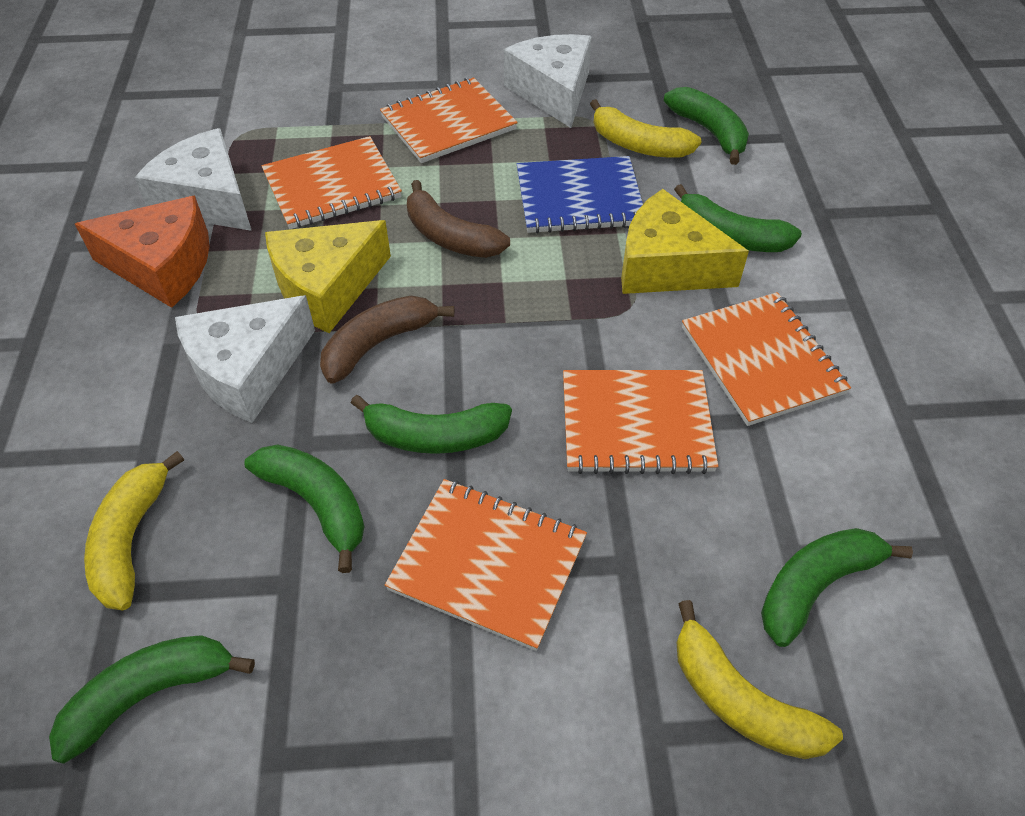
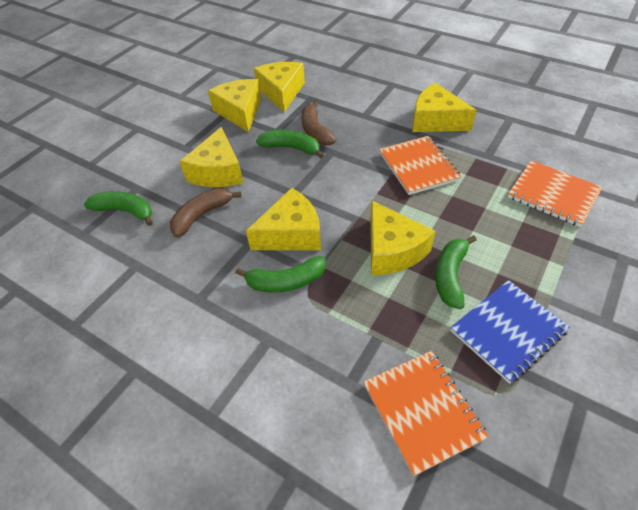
green banana: [49,635,255,764] [244,445,365,573] [351,395,512,454] [664,87,749,165] [674,184,802,252] [761,528,913,647] = 6 -> [84,191,153,226] [235,256,325,293] [256,130,324,159] [435,235,477,309] = 4
orange cheese: [75,196,210,308] = 1 -> none = 0
orange notebook: [262,136,402,229] [380,77,518,163] [385,479,587,651] [563,370,718,474] [682,292,851,426] = 5 -> [363,351,489,476] [379,136,462,195] [508,160,603,227] = 3
white cheese: [134,128,252,231] [175,295,315,423] [504,34,592,128] = 3 -> none = 0
yellow banana: [84,451,184,611] [590,99,702,158] [676,600,843,759] = 3 -> none = 0
yellow cheese: [265,220,391,333] [621,189,749,294] = 2 -> [179,127,243,187] [208,79,261,132] [246,188,321,250] [254,62,305,112] [370,201,435,275] [413,83,476,132] = 6

